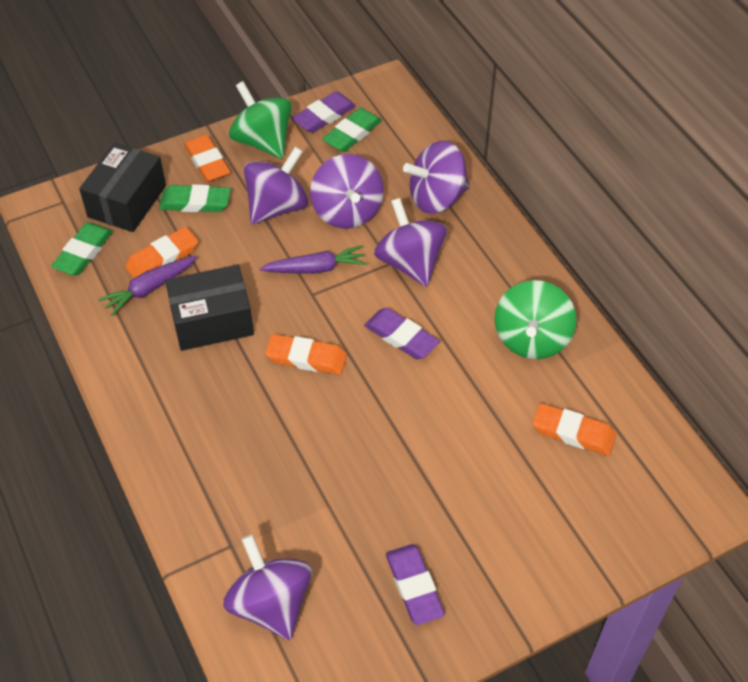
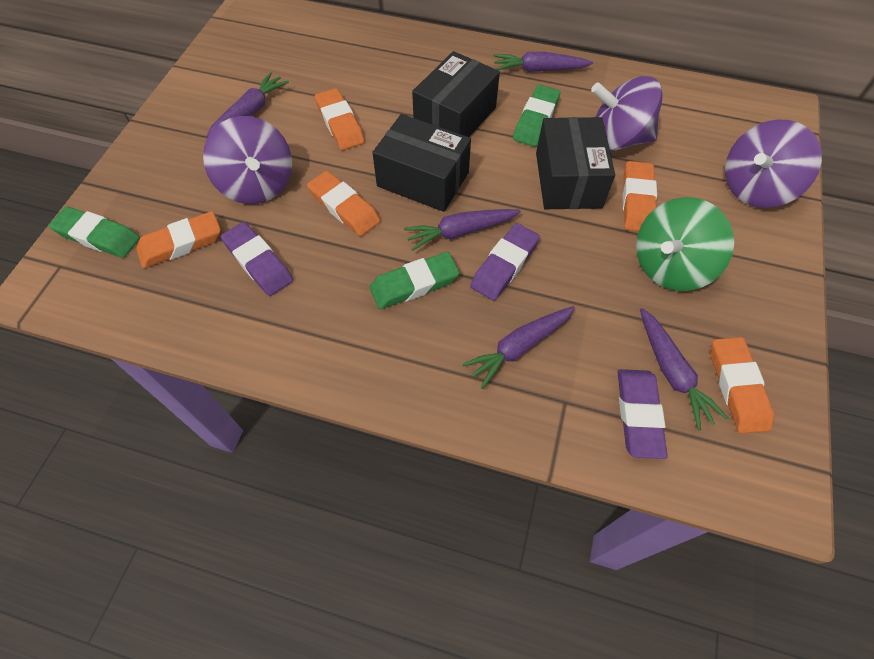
black box: [79,143,166,232] [165,265,254,351] = 2 -> [372,114,471,212] [412,51,500,137] [536,117,615,209] = 3
green spinning top: [229,81,292,159] [495,280,577,359] = 2 -> [636,197,734,291] = 1
orange eraser: [125,227,198,278] [184,135,230,182] [265,334,347,375] [533,403,616,456] = 4 -> [136,211,221,268] [307,171,380,236] [315,88,365,150] [623,161,657,232] [711,337,774,434] = 5
purple carrot: [98,256,197,316] [260,245,367,274] = 2 -> [207,72,289,137] [404,209,521,251] [462,306,575,389] [494,52,593,72] [640,308,729,431] = 5
purple spinning top: [223,534,312,640] [243,147,308,224] [310,154,384,229] [374,198,447,287] [403,141,470,214] = 5 -> [203,116,292,204] [591,76,663,151] [725,120,822,208] = 3

